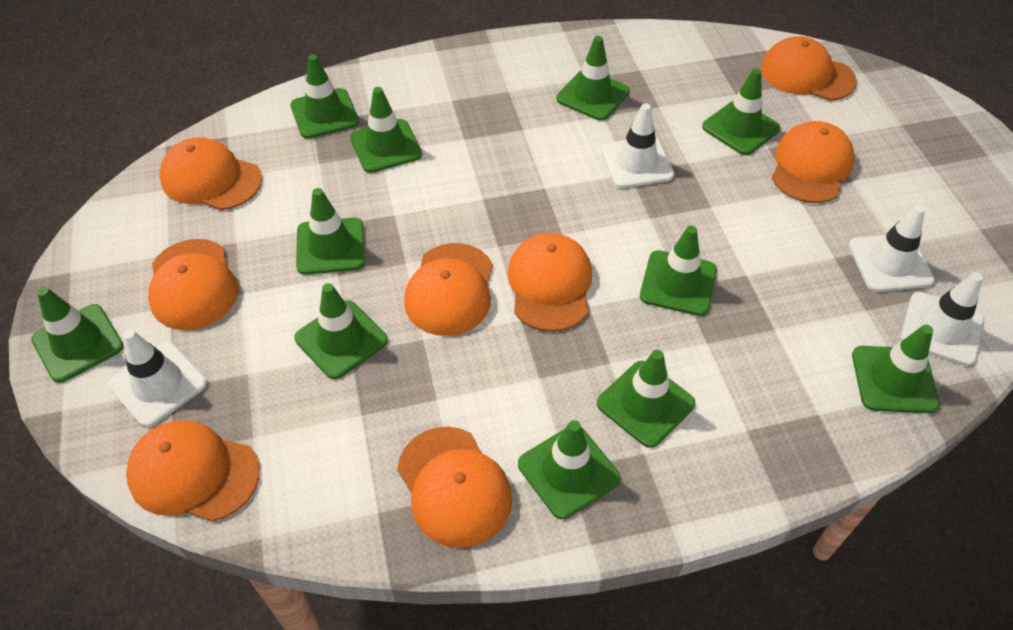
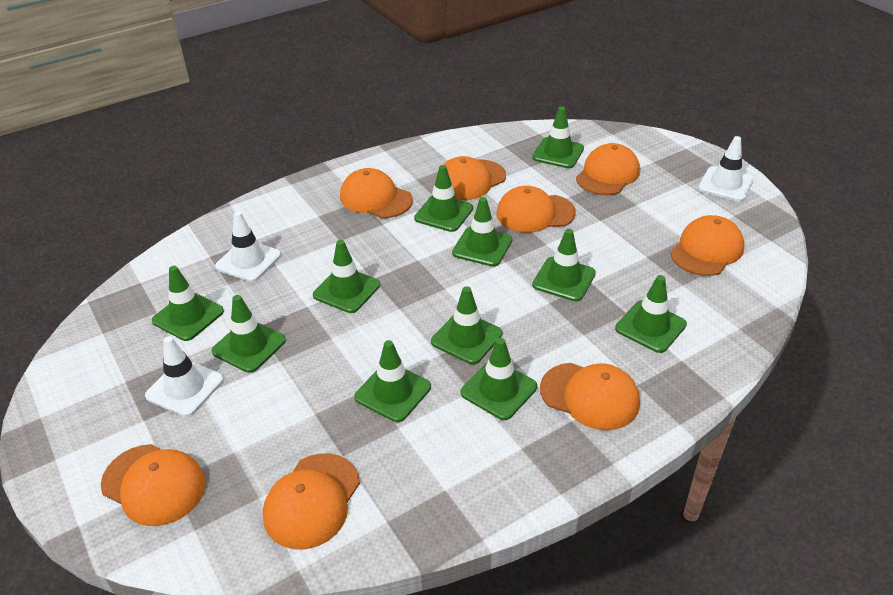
white traffic cone: [108,329,207,427] [601,103,674,188] [849,205,934,292] [901,272,984,366] = 4 -> [145,336,224,417] [215,211,281,282] [698,136,754,202] = 3

